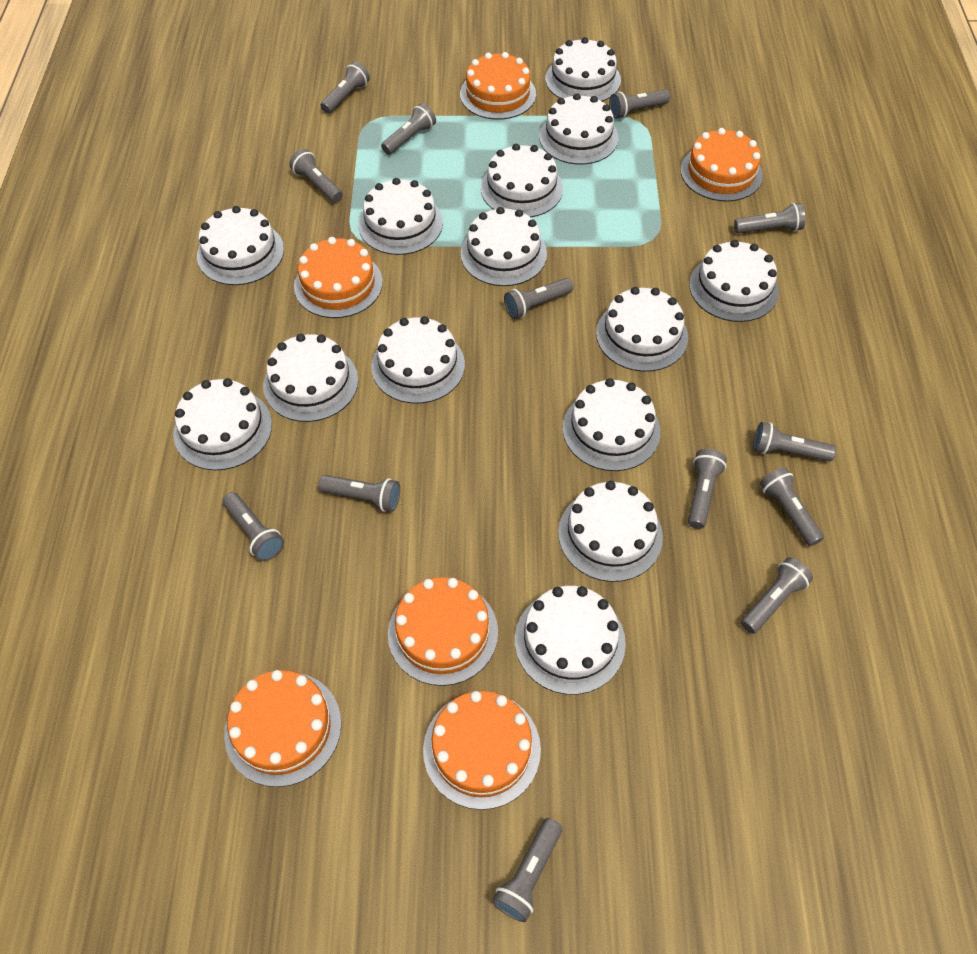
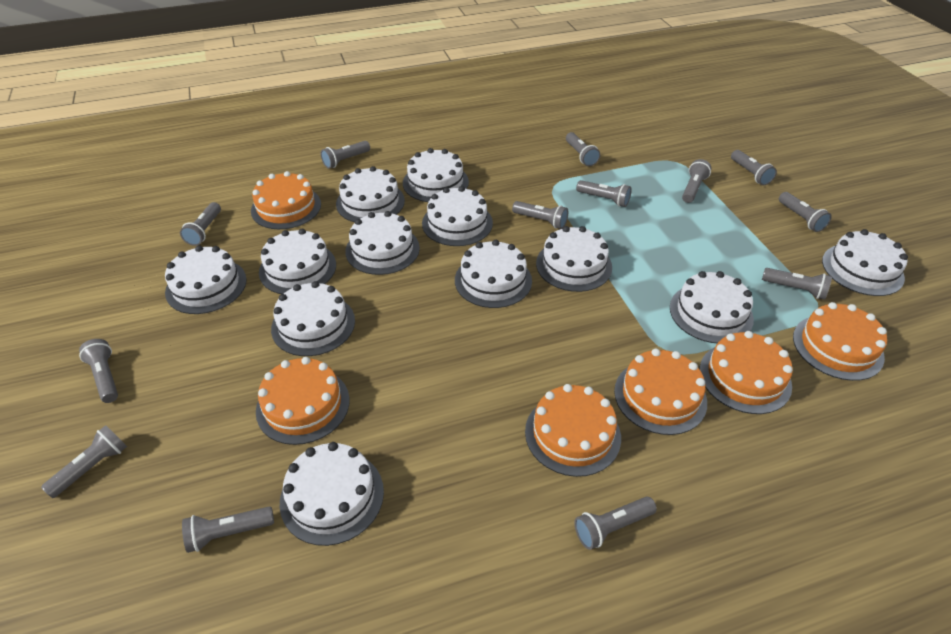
white cake: [173,378,272,471] [197,206,284,285] [263,334,358,422] [358,178,443,255] [371,316,465,403] [461,207,547,286] [481,144,563,217] [515,586,626,695] [539,93,618,165] [545,37,621,102] [558,481,663,582] [563,378,660,471] [596,287,688,372] [689,240,779,322] = 14 -> [165,245,247,314] [259,229,336,294] [271,281,355,356] [280,442,384,546] [336,166,405,222] [345,211,420,275] [403,148,469,202] [422,186,493,246] [455,240,532,308] [536,226,612,292] [670,271,754,343] [822,229,908,296] = 12

